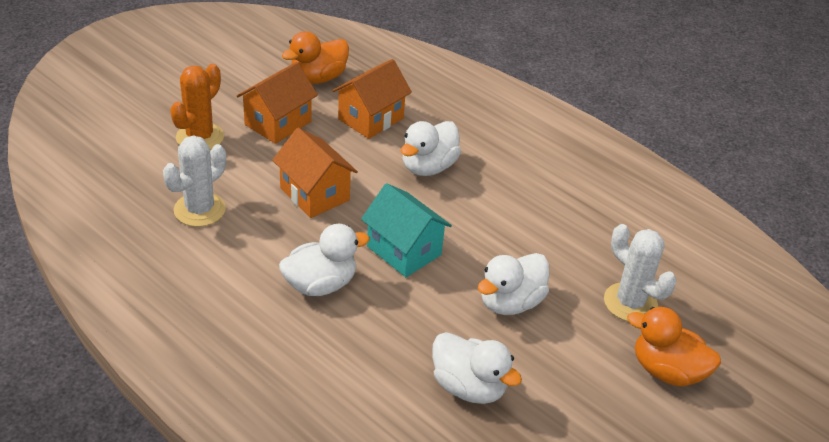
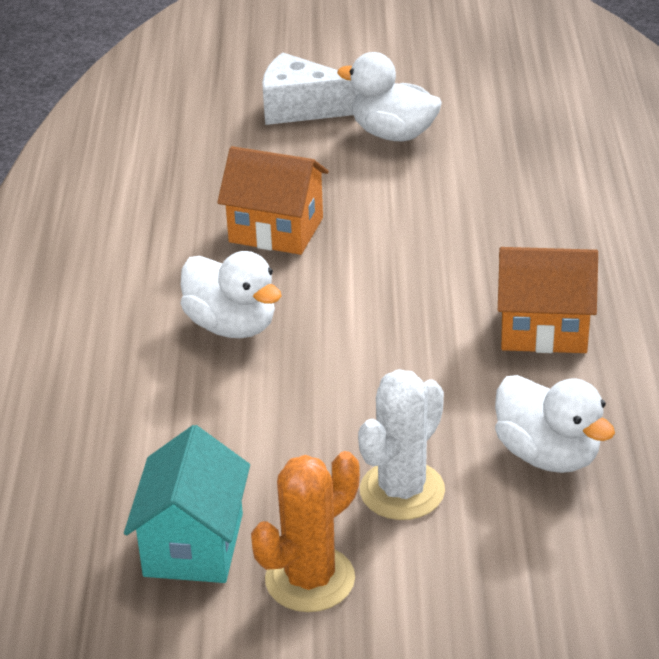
orange duck: [282,31,349,84] [627,307,721,387] = 2 -> none = 0
orange house: [237,62,318,144] [272,128,358,218] [333,59,412,139] = 3 -> [217,146,329,255] [498,247,598,353] = 2
white cactus: [163,135,226,227] [604,224,676,321] = 2 -> [358,369,445,520] = 1
white cheese: none = 0 -> [262,52,359,125] = 1
white duck: [279,224,370,296] [401,121,461,176] [432,332,522,404] [478,253,549,315] = 4 -> [181,251,282,338] [337,52,442,141] [495,375,615,473] = 3

